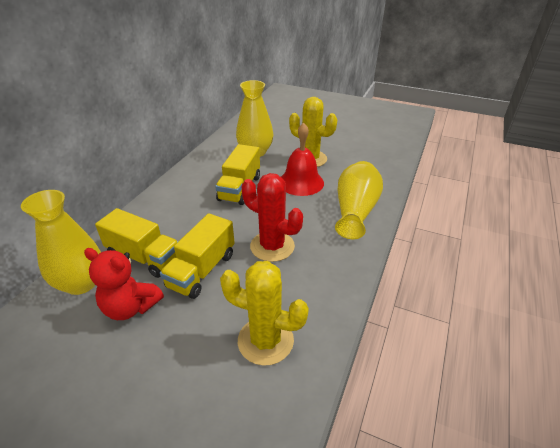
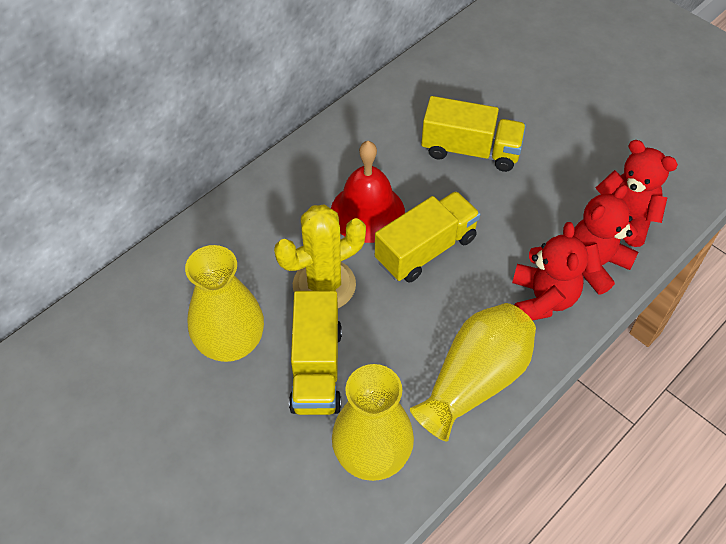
red cactus: [242,173,303,262] = 1 -> none = 0
red teddy bear: [84,248,164,320] = 1 -> [512,222,588,321] [573,185,638,295] [596,140,678,247] = 3
yellow cactus: [220,261,309,366] [289,97,337,167] = 2 -> [274,205,366,308] = 1

